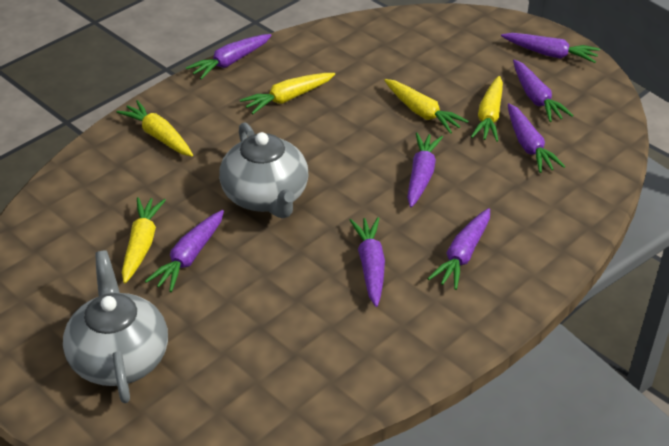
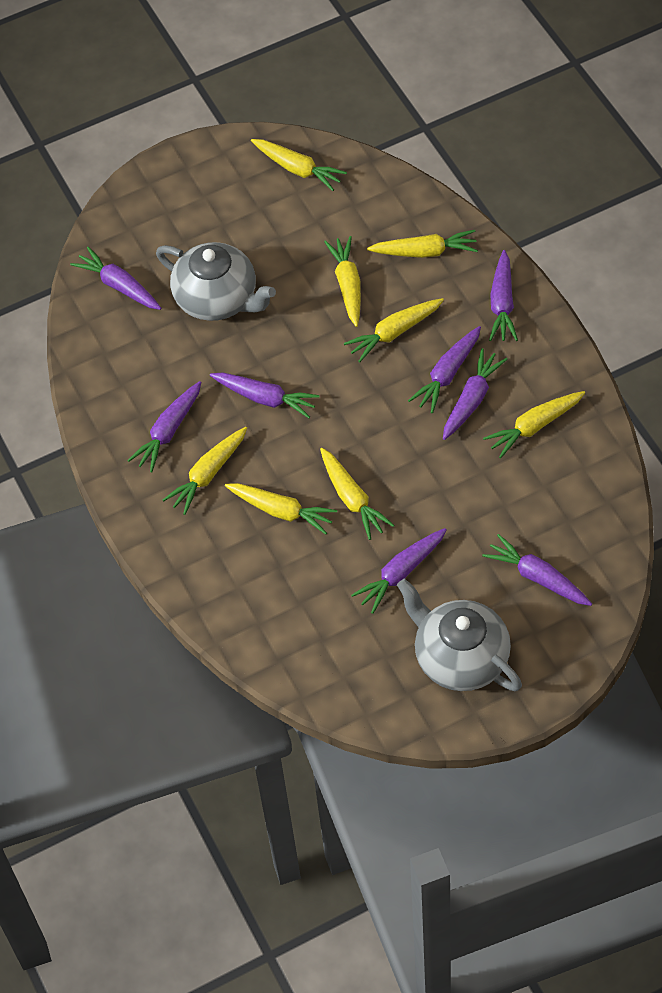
yellow carrot: [117,100,193,156] [122,197,166,283] [240,73,335,114] [384,79,469,134] [471,76,503,142] = 5 -> [163,427,247,515] [225,483,337,535] [251,139,347,191] [320,448,394,540] [324,236,361,327] [344,298,444,362] [367,230,478,258] [483,391,585,459] = 8

